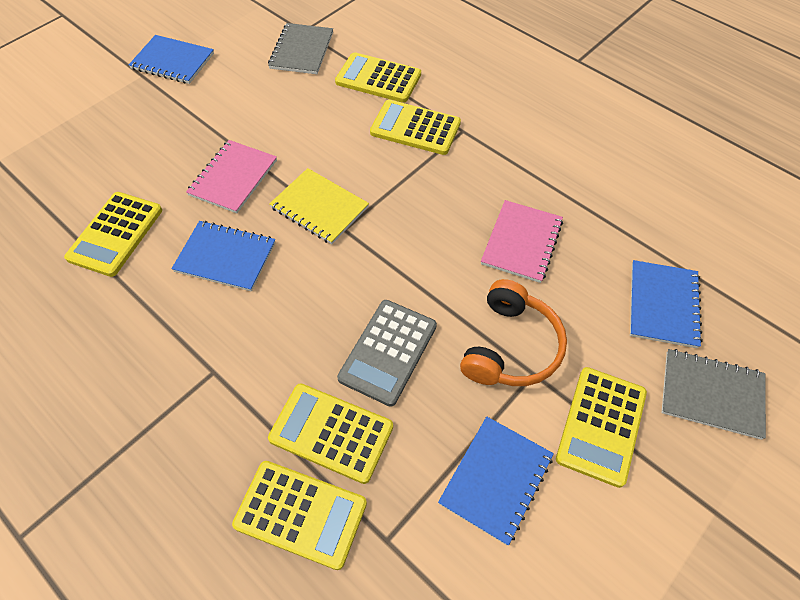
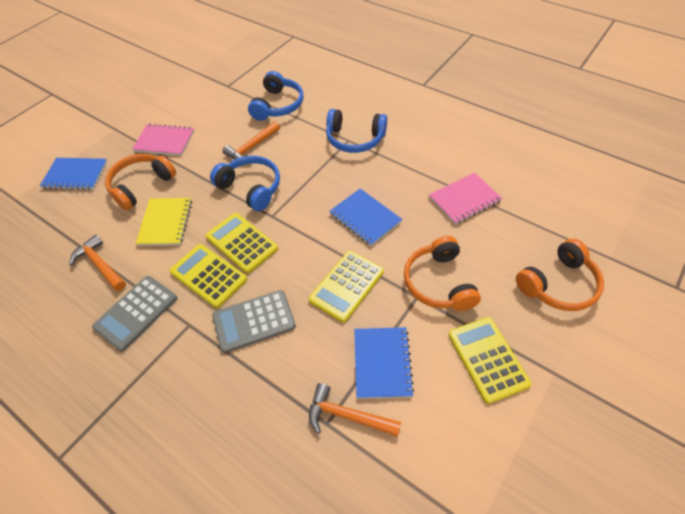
blue headphones: none = 0 -> [210,156,280,211] [248,71,304,121] [326,109,387,153] = 3
blue notebook: [129,35,214,84] [171,221,276,292] [438,416,554,546] [630,260,703,348] = 4 -> [40,158,108,190] [329,189,402,246] [354,327,414,399] = 3
grey calculator: [337,300,437,407] = 1 -> [92,276,177,351] [212,290,296,353] = 2
grey notebook: [268,23,333,74] [661,349,766,440] = 2 -> none = 0
orange hammer: none = 0 -> [69,234,126,291] [223,121,280,160] [309,383,401,437] = 3
orange headphones: [460,279,567,386] = 1 -> [105,154,176,210] [404,236,481,311] [516,239,604,311] = 3
yellow calculator: [64,192,162,277] [232,461,367,570] [268,384,393,484] [335,52,421,103] [370,100,461,155] [556,367,647,488] = 6 -> [169,244,247,308] [205,213,278,273] [309,251,384,323] [448,317,531,404] = 4

